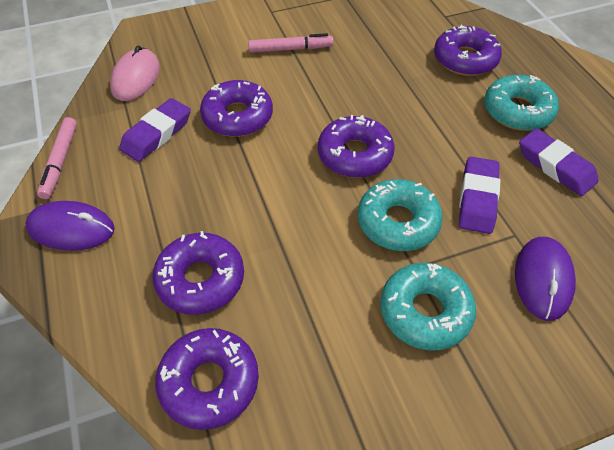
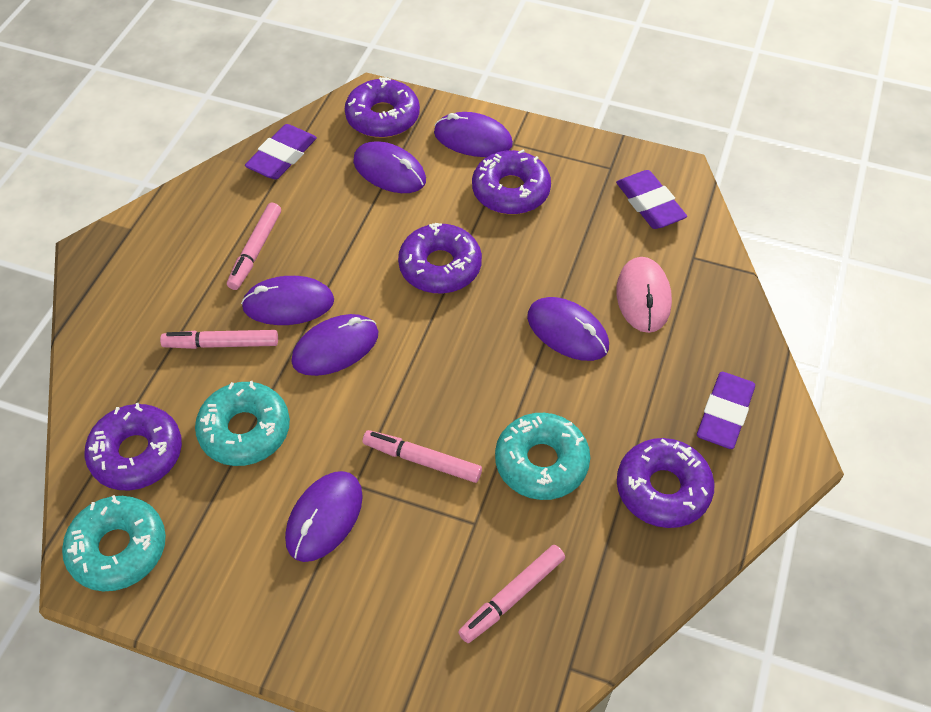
pink marker: [37,117,77,199] [248,33,333,53] = 2 -> [160,330,278,349] [227,203,281,290] [363,430,482,483] [458,545,565,643] = 4
purple mouse: [25,201,115,251] [515,237,576,321] = 2 -> [241,276,334,325] [285,471,363,562] [291,314,379,376] [353,141,426,193] [434,112,513,157] [527,297,609,361] = 6

